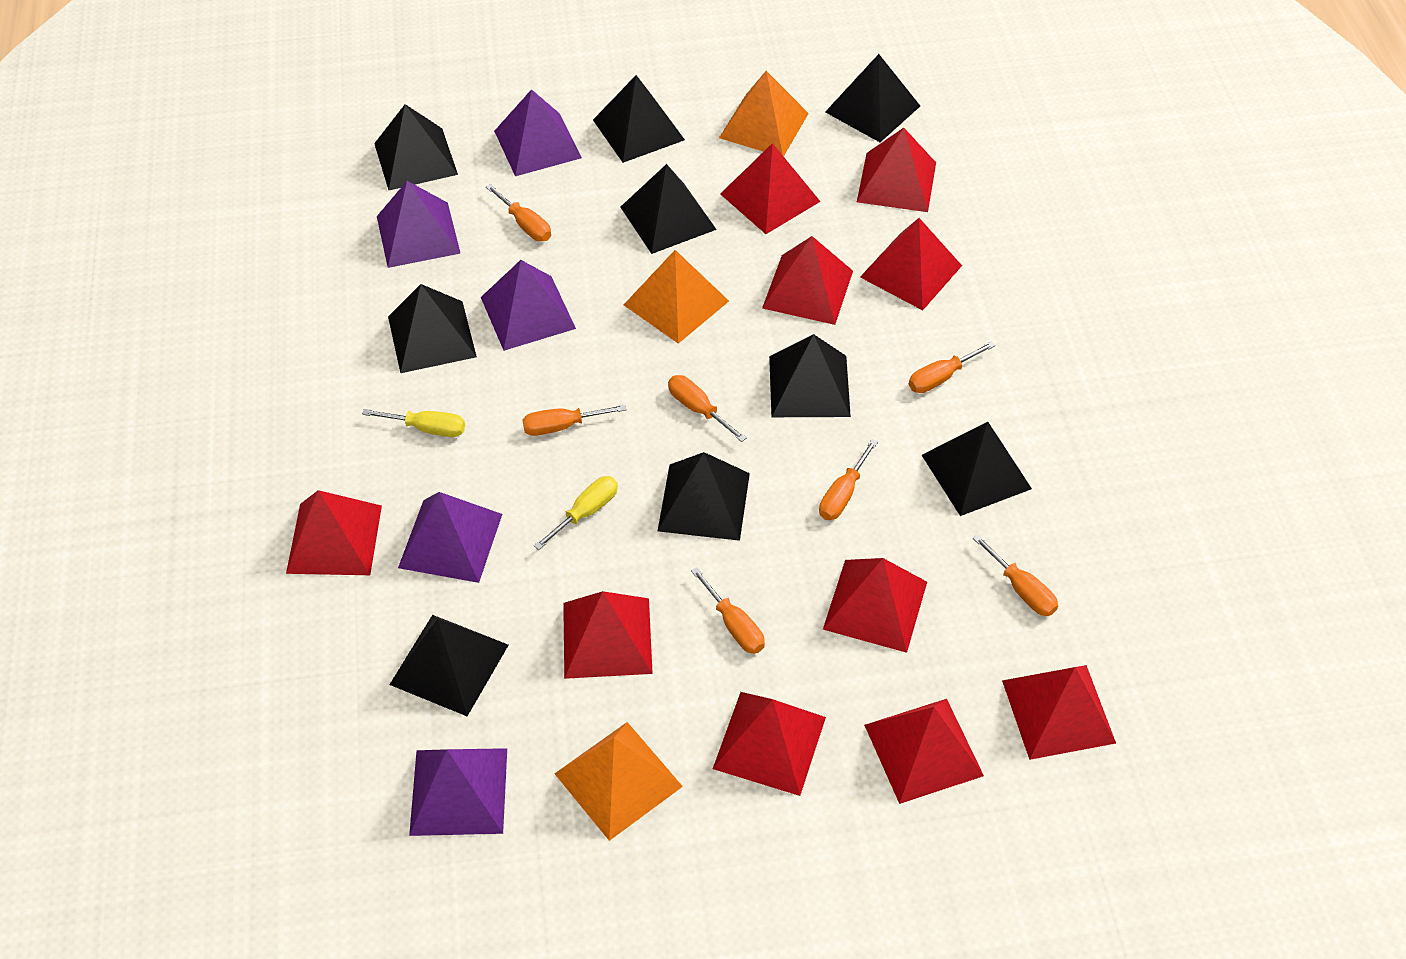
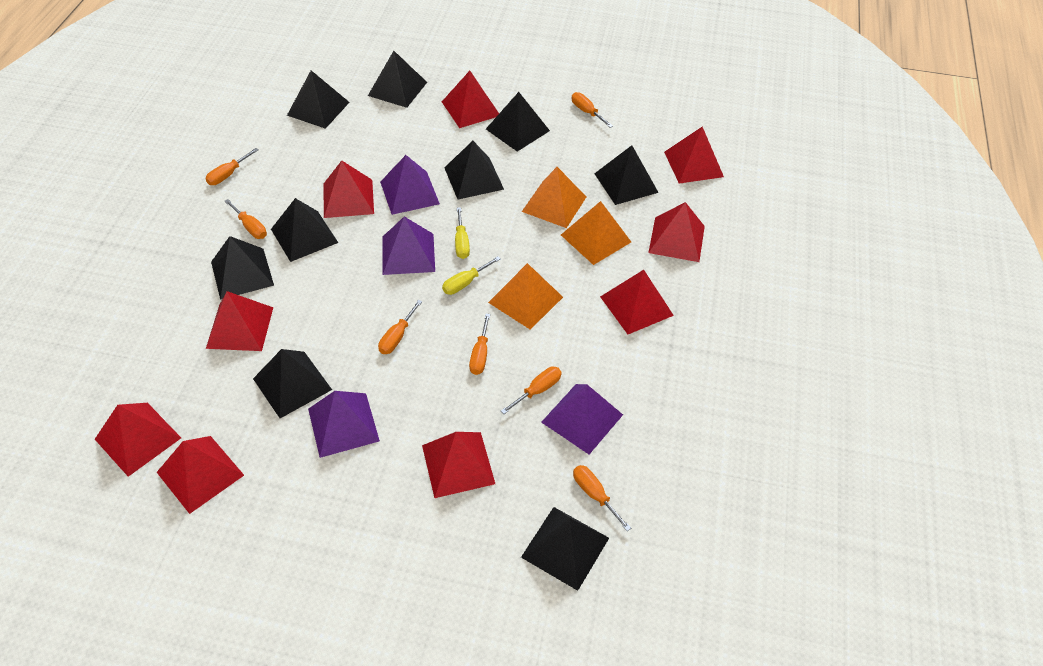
purple pyramid: [377,181,461,268] [398,492,502,583] [409,748,507,836] [481,260,576,351] [494,89,582,176] = 5 -> [308,391,380,458] [380,155,440,215] [382,217,435,275] [541,384,623,454] = 4
red pyramid: [286,490,382,575] [563,591,653,679] [713,692,826,796] [720,143,821,234] [762,236,853,325] [823,558,927,653] [857,128,936,212] [860,218,962,310] [864,699,984,804] [1002,665,1116,760] = 10 -> [95,403,181,477] [157,436,244,514] [206,291,273,351] [323,161,374,218] [422,432,495,498] [442,71,499,128] [600,270,674,334] [648,202,705,262] [664,127,724,184] = 9

